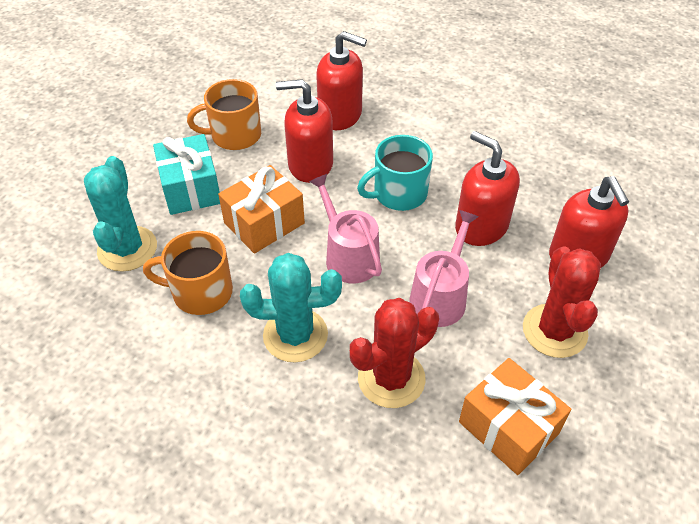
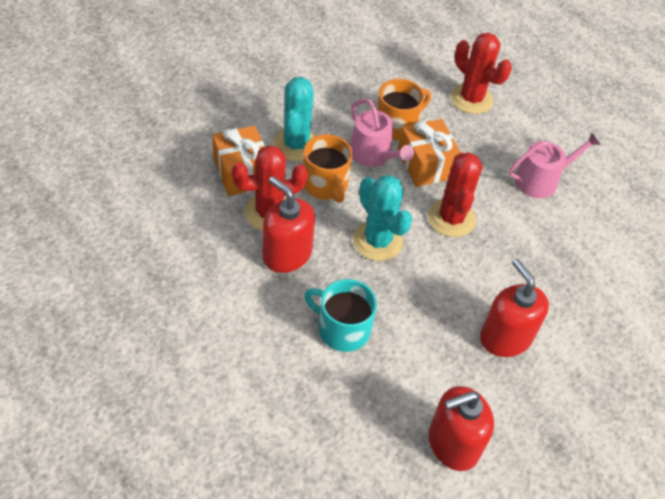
red cactus: [350,298,439,408] [523,246,601,358] = 2 -> [232,145,308,231] [428,152,483,237] [450,33,512,114] = 3
red soap dispenser: [276,79,333,183] [316,31,367,130] [455,131,520,246] [549,176,629,268] = 4 -> [263,176,315,273] [429,386,494,471] [480,259,549,357] = 3
turquoise gift: [153,134,220,215] = 1 -> none = 0

